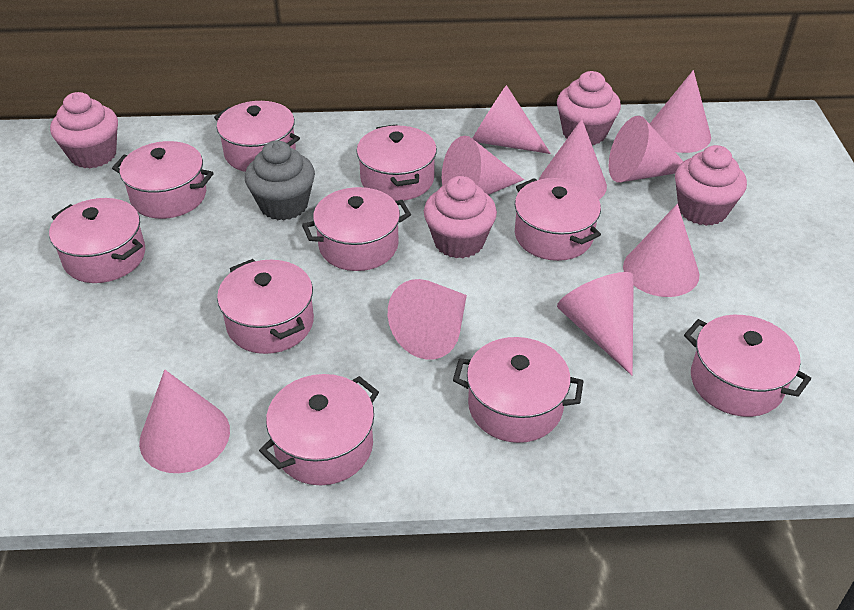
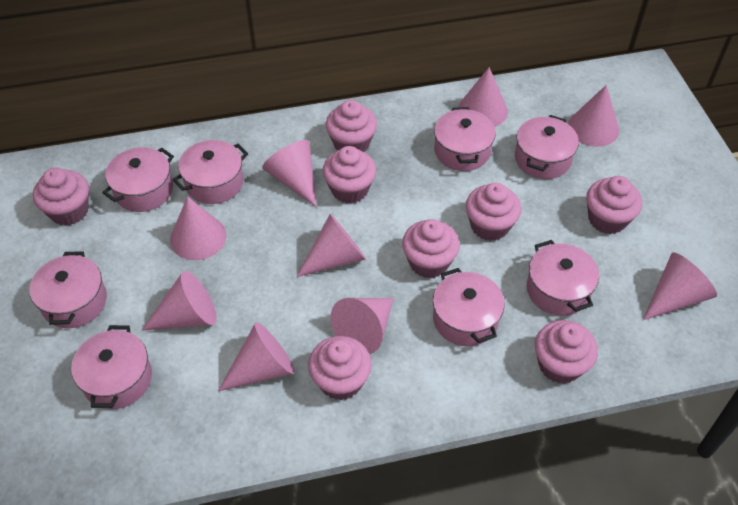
grey cupcake: [245,140,315,220] = 1 -> none = 0
pink cupcake: [50,92,118,168] [424,176,497,258] [557,71,621,145] [675,145,747,226] = 4 -> [33,168,89,226] [308,336,372,400] [322,146,376,204] [326,100,377,152] [402,219,460,278] [466,183,521,241] [535,320,598,384] [586,176,642,234] = 8
pink pot: [49,198,145,283] [112,141,213,219] [214,101,300,172] [217,259,314,354] [259,374,379,485] [302,187,411,271] [357,124,437,201] [453,337,584,443] [515,178,601,261] [684,315,811,417] = 10 -> [29,251,107,328] [71,325,152,409] [102,147,174,212] [173,140,248,204] [433,268,504,346] [434,107,496,171] [515,115,579,179] [527,240,599,316] = 8

